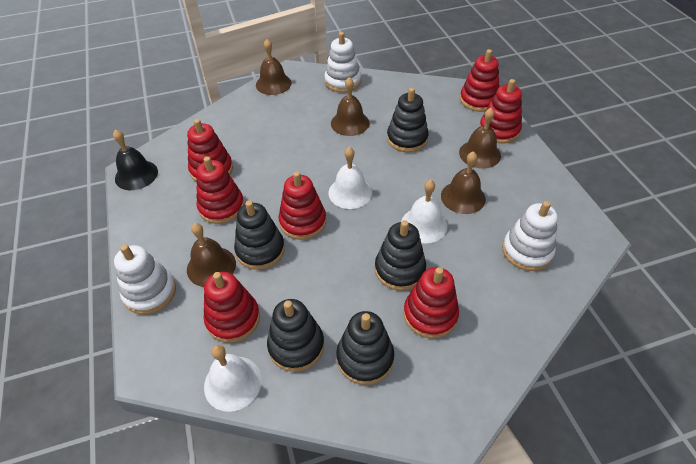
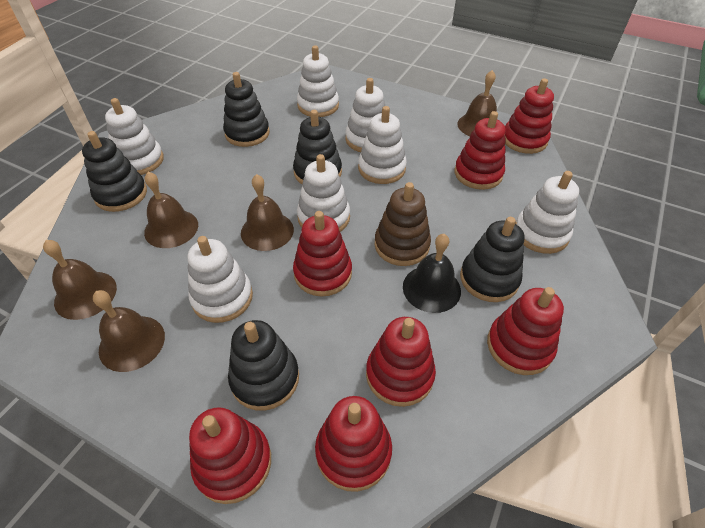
brown stacking toy: none = 0 -> [375,182,431,266] = 1
white bell: [204,345,262,412] [328,147,372,209] [401,180,447,243] = 3 -> none = 0
white stacking toy: [114,244,176,315] [324,32,361,93] [502,201,558,271] = 3 -> [105,98,164,175] [188,236,253,323] [297,45,339,117] [297,154,350,232] [345,78,385,152] [358,106,407,184] [515,171,579,254] = 7

